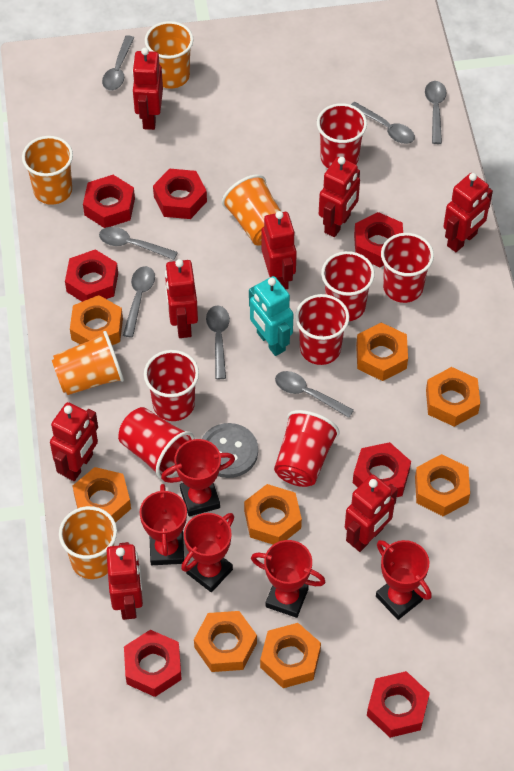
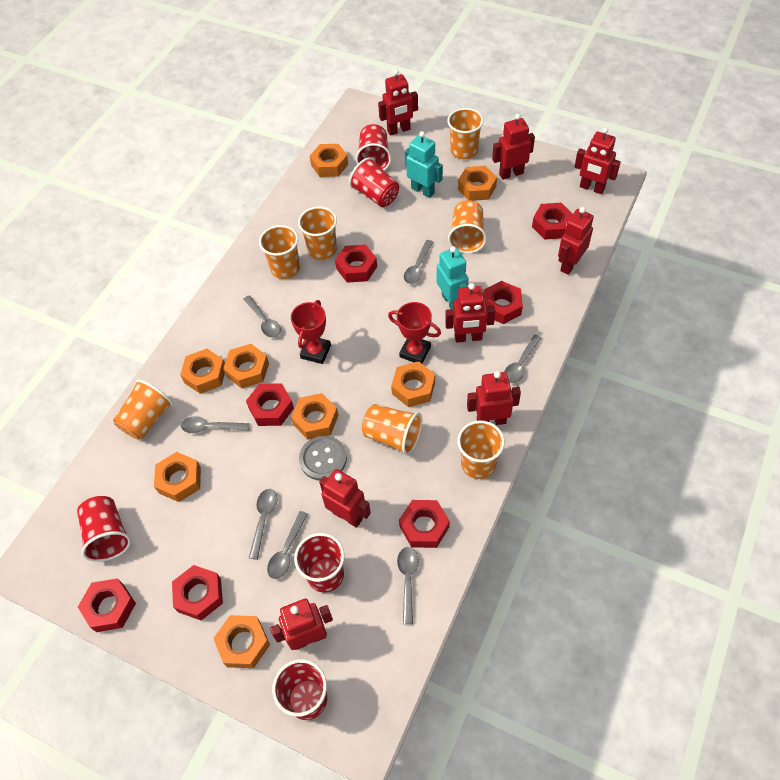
orange cup: [22,136,73,205] [52,331,124,395] [59,506,117,579] [145,21,193,89] [222,175,281,245] = 5 -> [113,379,173,439] [259,225,300,279] [298,207,337,260] [362,404,422,455] [447,108,484,159] [448,200,487,253] [457,420,505,479] = 7
red cup: [118,407,195,479] [144,350,199,421] [274,410,339,487] [295,294,349,365] [317,103,367,168] [321,251,375,321] [381,233,434,303] = 7 -> [77,496,131,562] [272,659,327,720] [294,533,345,593] [349,157,399,207] [356,124,391,171] = 5
red trophy: [140,484,187,565] [161,439,235,516] [181,513,234,592] [251,540,326,618] [376,540,432,620] = 5 -> [291,300,331,364] [388,302,441,364] = 2
turquoise robot: [249,276,294,356] = 1 -> [405,131,443,198] [437,246,469,309] = 2

